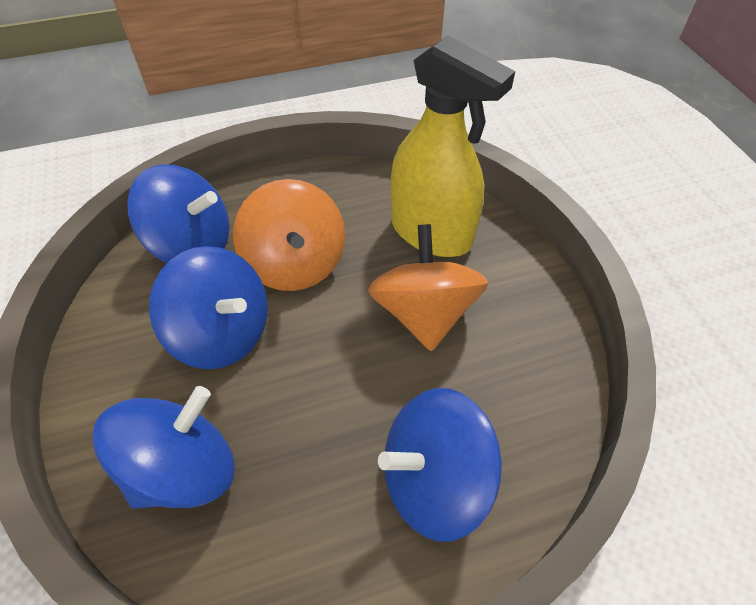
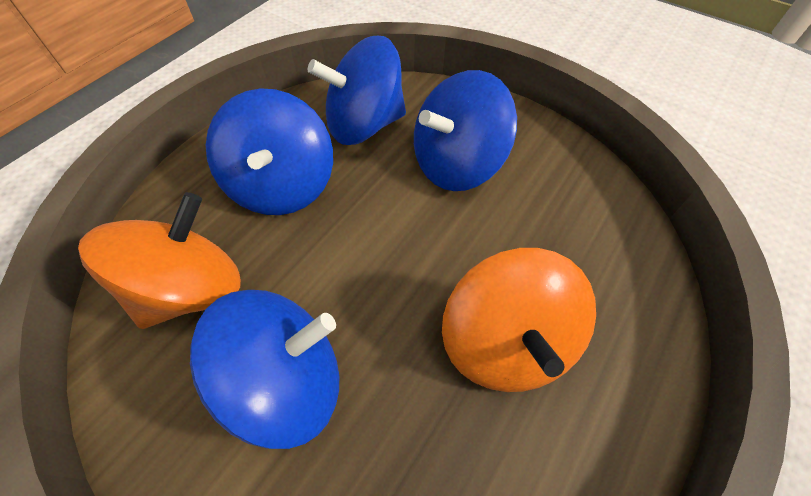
yellow spray bottle: [391,36,515,257] = 1 -> none = 0

